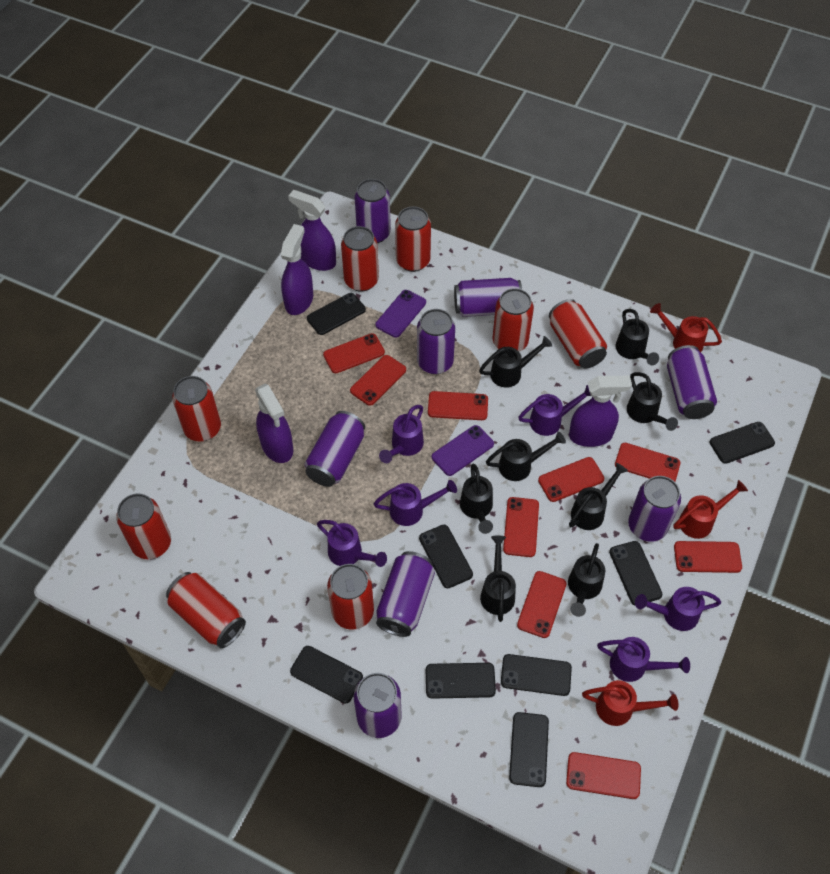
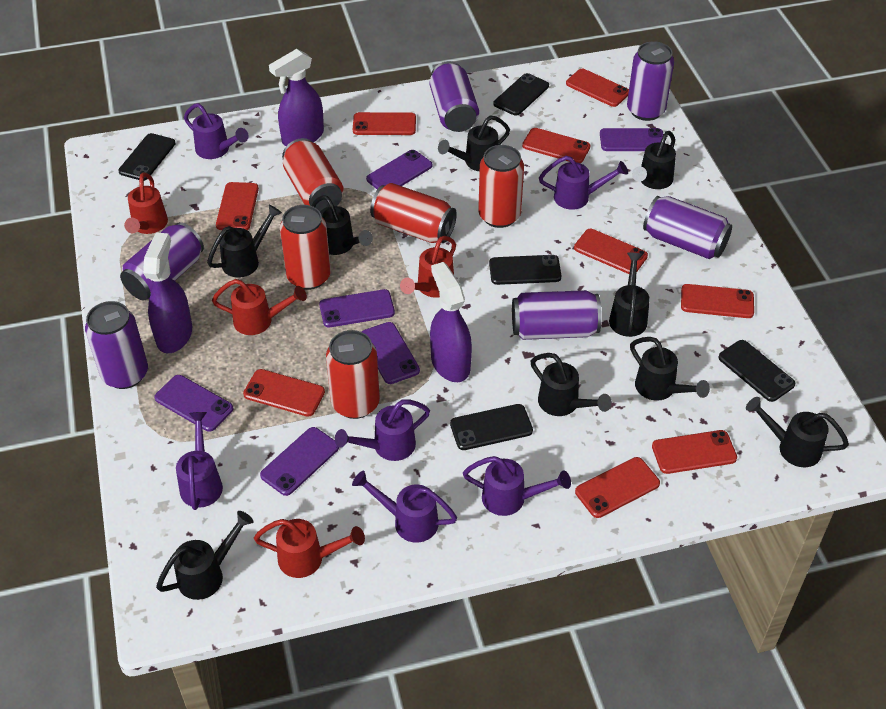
black phone: [290,646,363,703] [307,293,366,335] [419,525,473,588] [426,663,496,699] [501,654,572,696] [509,712,549,787] [609,541,662,605] [710,422,775,464] = 8 -> [118,133,175,181] [450,404,533,450] [489,255,562,285] [493,73,549,116] [718,340,795,402] = 5
black watering can: [460,464,493,534] [479,336,552,388] [480,535,516,622] [486,431,566,481] [568,543,605,617] [569,463,628,530] [616,309,659,365] [627,372,678,431] = 8 -> [156,511,254,600] [207,204,282,278] [312,195,373,255] [438,115,510,171] [530,353,612,416] [609,253,650,337] [630,337,710,401] [632,131,676,189] [746,397,849,467] = 9
purple can: [305,411,365,487] [354,179,391,243] [354,673,402,738] [376,551,435,637] [417,309,455,374] [454,278,522,317] [628,476,681,542] [667,345,717,419] = 8 -> [85,301,148,389] [120,222,204,300] [430,61,479,132] [512,290,602,340] [627,41,674,121] [643,196,732,259] = 6
purple phone: [375,290,426,338] [432,425,494,476] = 2 -> [155,375,234,432] [260,427,339,496] [319,289,395,327] [362,322,420,384] [366,150,432,189] [600,128,664,151] = 6
purple spray bottle: [255,383,293,463] [281,224,313,315] [288,190,336,271] [569,376,632,447] = 4 -> [143,232,192,353] [269,49,324,146] [430,262,472,382] = 3
red can: [116,493,171,559] [166,572,246,648] [172,376,221,442] [327,564,374,630] [341,226,379,292] [395,206,431,272] [493,288,534,352] [549,299,607,368] = 8 -> [280,205,331,290] [282,138,344,211] [326,330,380,419] [370,183,457,243] [478,145,524,228] = 5
red watering can: [582,680,679,726] [650,303,722,352] [673,480,748,539] = 3 -> [124,172,168,234] [212,279,307,335] [254,519,365,578] [400,236,456,298] = 4

